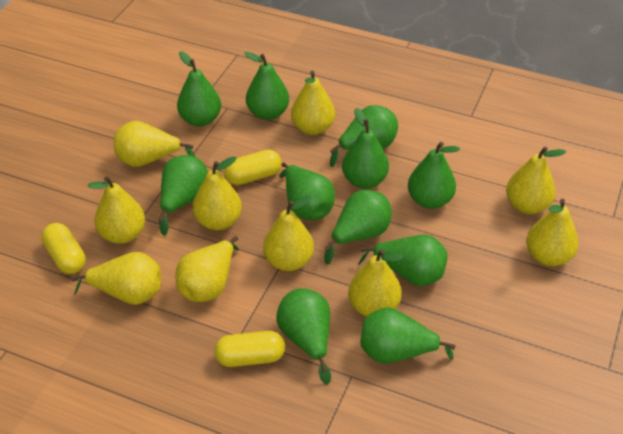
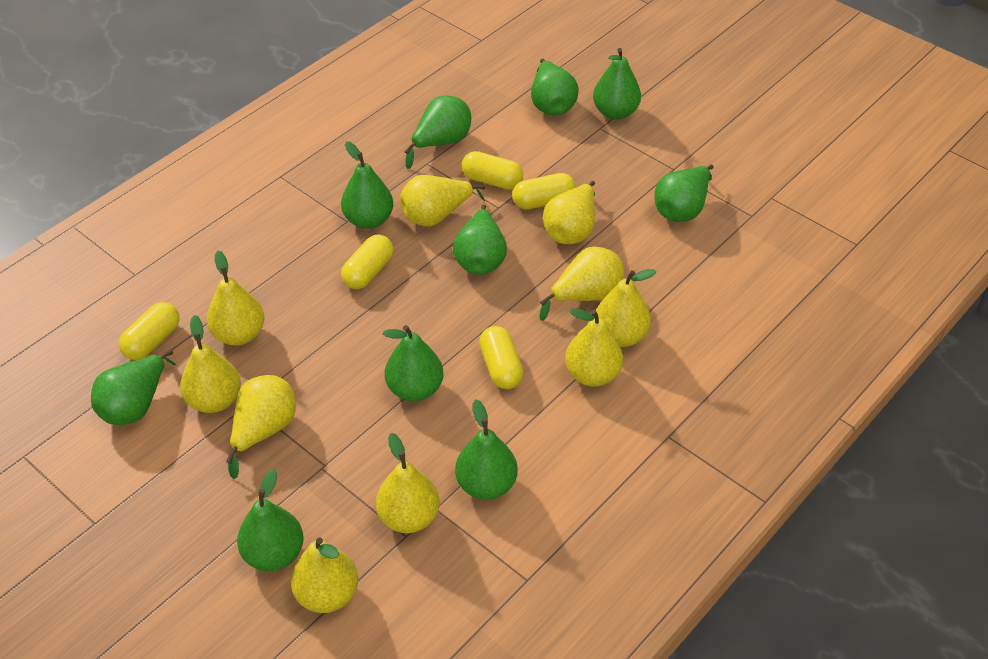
green pear: [158,155,208,236] [177,51,221,126] [244,52,289,120] [276,288,331,385] [279,162,335,220] [324,190,392,265] [330,105,398,167] [342,108,389,189] [358,235,448,286] [360,307,456,364] [408,142,460,209] = 11 -> [91,350,176,425] [237,469,304,571] [341,141,393,229] [383,325,444,401] [404,95,471,169] [453,205,507,275] [455,399,518,500] [531,58,579,115] [593,48,641,120] [654,164,713,222] = 10
yellow capsule: [41,223,86,274] [214,331,285,367] [224,149,281,185] = 3 -> [119,302,180,360] [341,235,393,289] [462,151,523,189] [479,326,524,389] [512,173,576,209] = 5

